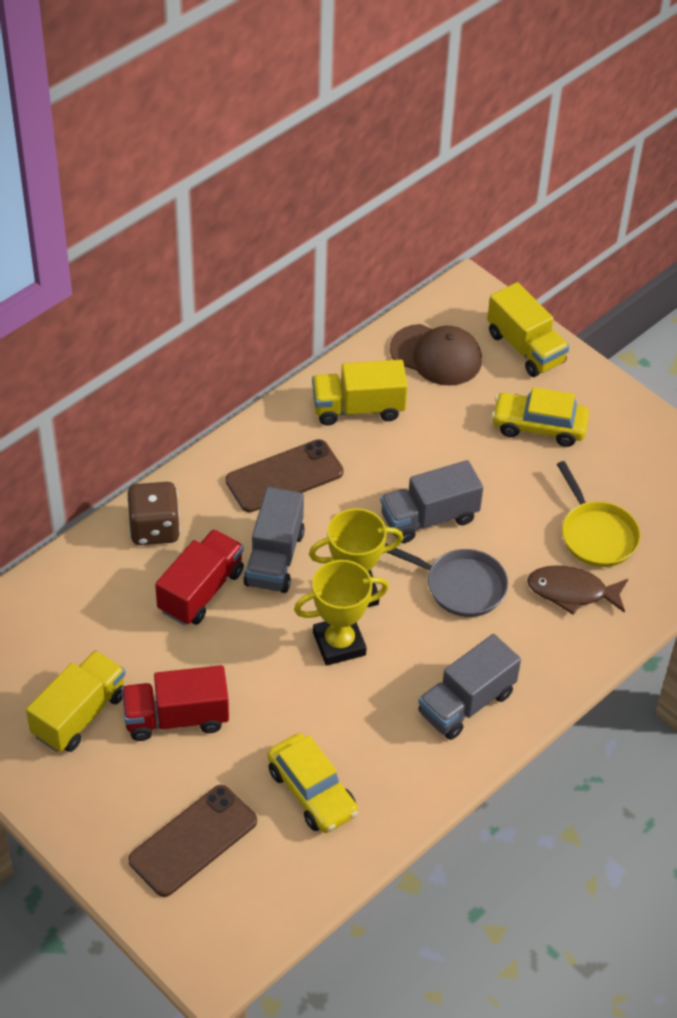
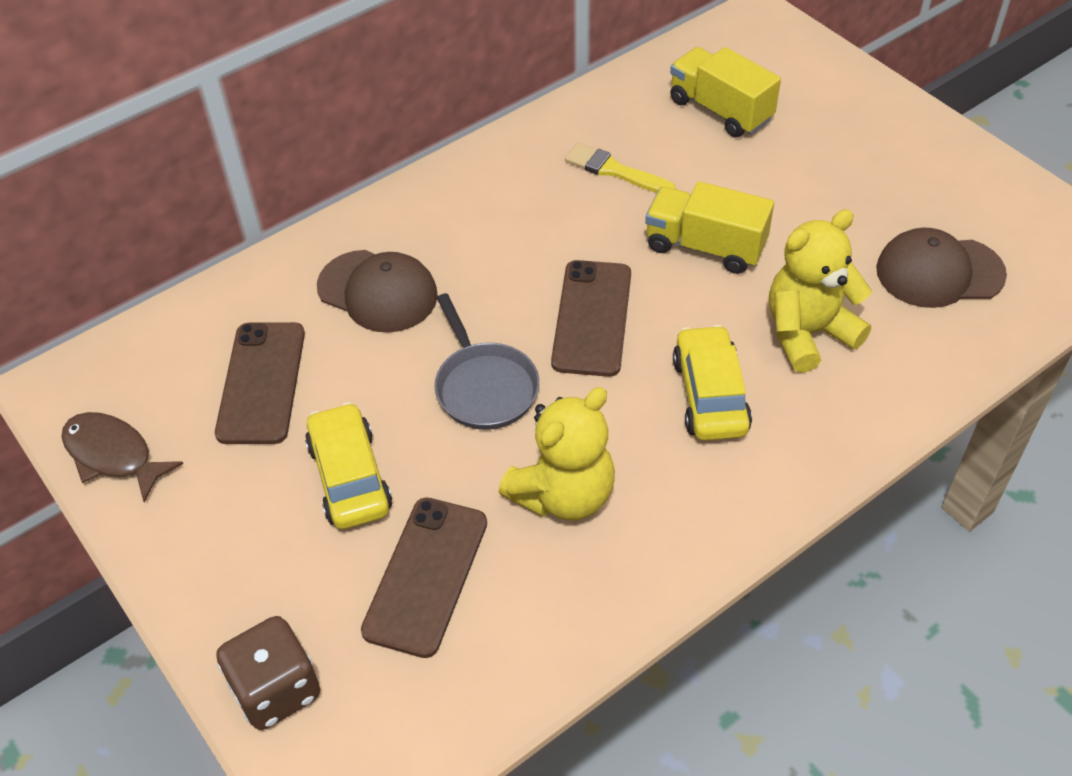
brown cap: [390,324,482,386] = 1 -> [317,250,438,333] [876,228,1007,308] = 2
brown phone: [128,785,257,897] [226,439,344,512] = 2 -> [215,322,305,444] [361,497,487,658] [551,260,631,377] = 3
grey truck: [243,487,305,593] [380,460,483,543] [418,634,521,740] = 3 -> none = 0
red truck: [121,665,229,741] [155,529,244,625] = 2 -> none = 0
yellow brush: none = 0 -> [565,143,676,193] = 1
yellow pan: [557,461,641,567] = 1 -> none = 0
yellow teddy bear: none = 0 -> [499,387,615,520] [769,209,872,373] = 2
yellow trophy: [294,560,389,666] [309,508,404,607] = 2 -> none = 0
yellow truck: [26,650,125,752] [312,360,408,425] [487,282,569,377] = 3 -> [645,181,774,274] [670,47,781,138] = 2

